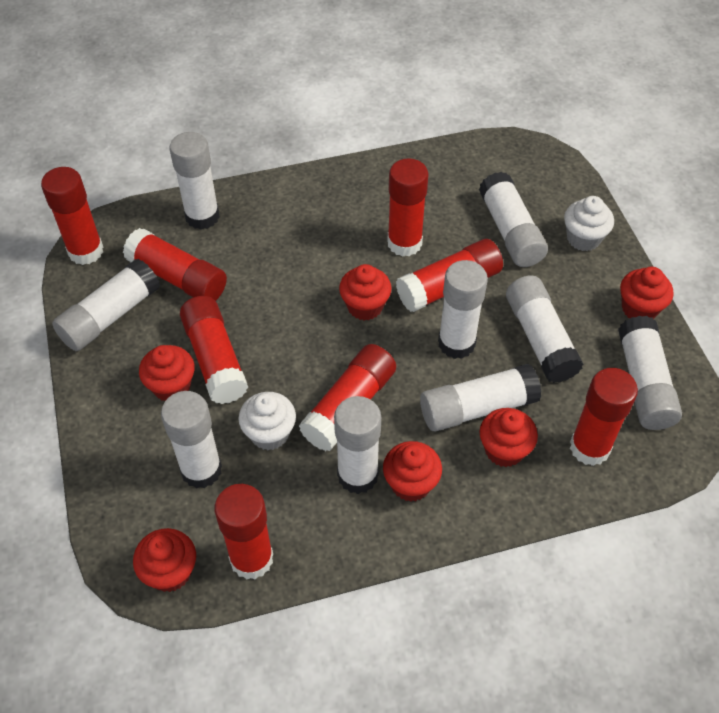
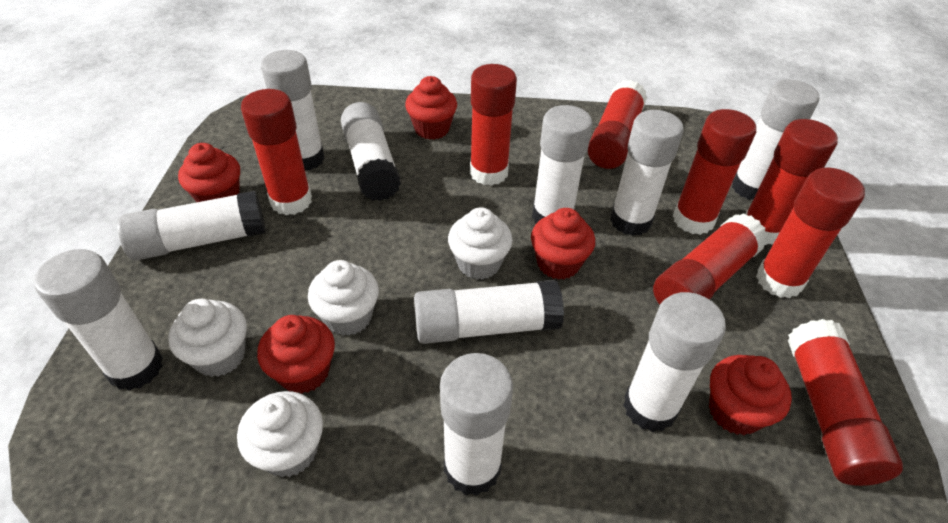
red cupcake: [133,528,196,592] [139,345,195,401] [339,264,392,321] [383,441,442,502] [479,408,538,467] [620,266,673,319] = 6 -> [178,143,240,202] [257,315,335,394] [405,76,457,140] [531,208,595,280] [709,355,792,435] = 5
white cupcake: [239,392,296,450] [564,196,614,251] = 2 -> [168,299,247,377] [237,391,323,477] [308,260,379,336] [448,207,513,280] = 4
white glue stick: [52,259,160,351] [161,391,222,489] [170,132,220,230] [334,396,381,494] [420,364,542,431] [438,260,488,359] [479,172,548,267] [506,275,583,383] [618,316,682,430] = 9 -> [34,249,163,391] [117,191,266,261] [261,50,325,170] [341,102,401,201] [414,280,564,344] [440,353,513,496] [532,105,593,223] [610,110,684,236] [623,292,726,432] [732,80,819,200] = 10

